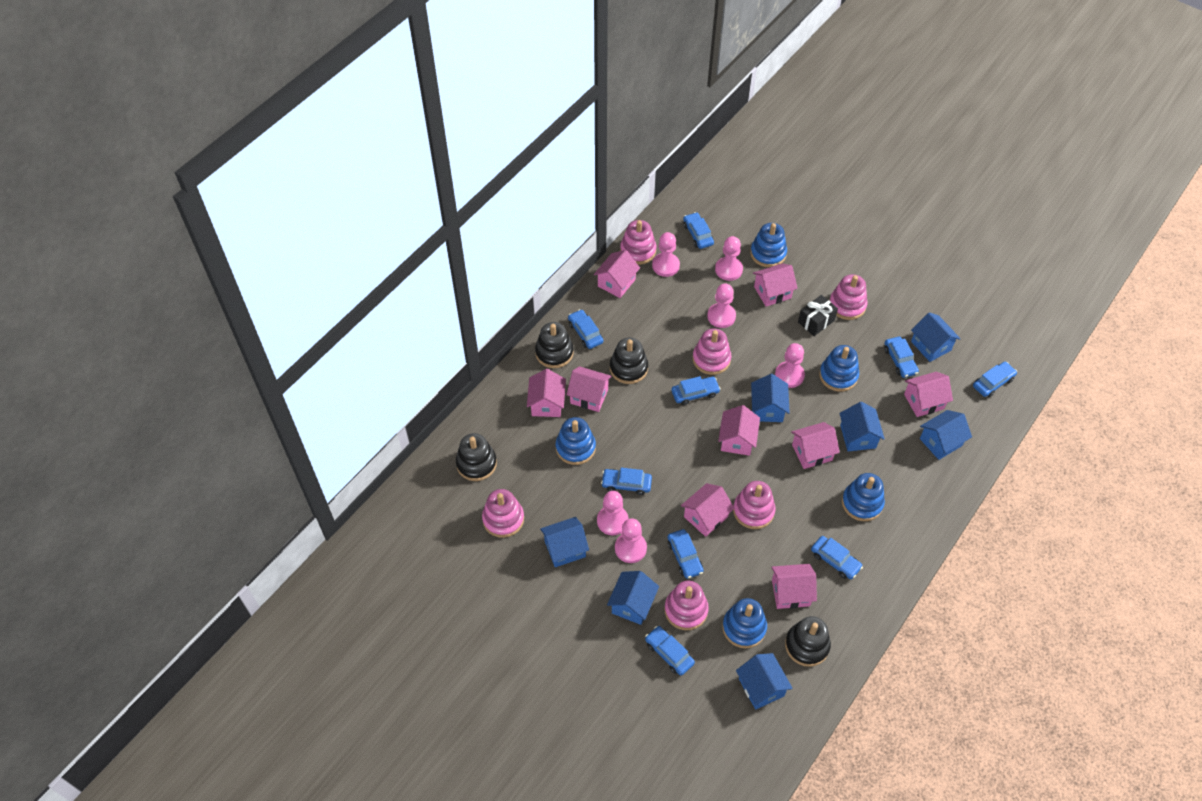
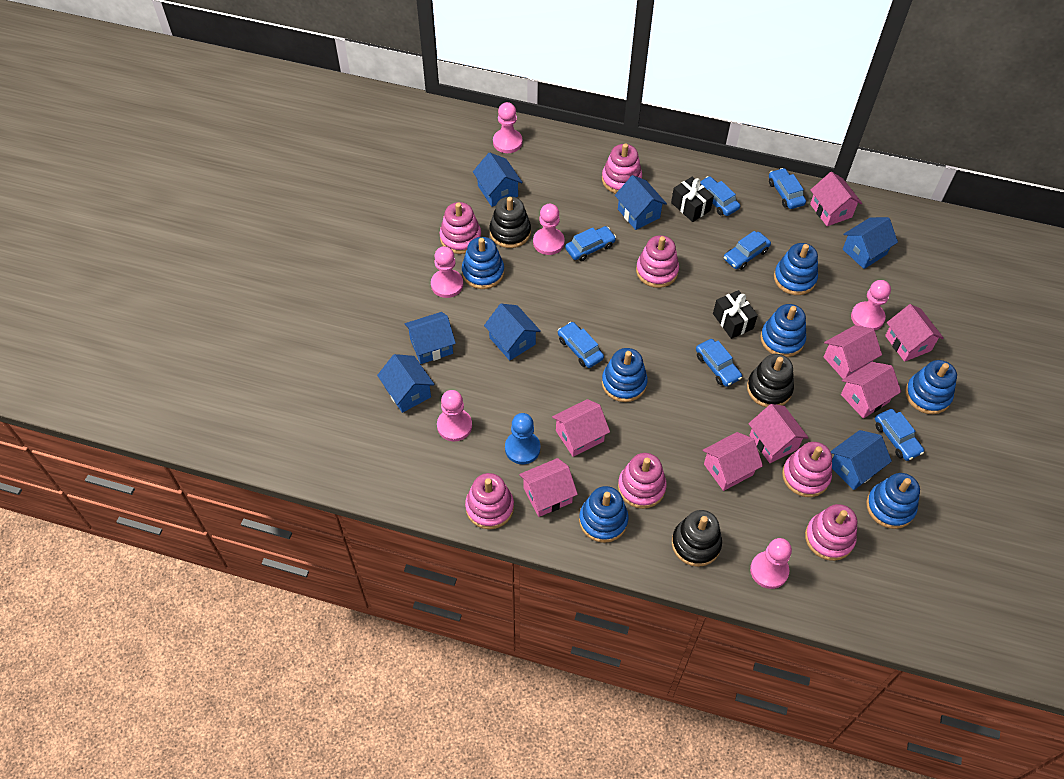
black gift: [798,295,838,336] = 1 -> [671,177,714,222] [713,290,758,339] = 2
black stacking toy: [456,433,497,481] [535,322,574,368] [610,337,648,384] [785,616,831,667] = 4 -> [490,196,531,248] [672,510,722,567] [747,354,794,407] = 3
blue car: [568,309,604,349] [601,468,652,495] [645,626,695,676] [668,529,704,579] [671,376,721,405] [683,212,714,249] [811,536,863,579] [884,337,919,378] [973,362,1017,397] = 9 -> [558,322,604,368] [565,226,616,261] [696,339,742,387] [700,176,740,216] [724,231,771,270] [769,168,806,209] [875,409,924,461] = 7
blue pawn: none = 0 -> [505,413,540,464] = 1
blue stacking toy: [556,417,596,465] [722,598,767,648] [750,223,787,267] [819,345,859,392] [842,473,885,521] = 5 -> [462,237,504,289] [579,486,628,543] [602,348,648,402] [760,304,806,357] [774,243,818,295] [866,473,920,529] [905,360,957,414] = 7
pink house: [527,369,566,417] [566,366,612,412] [594,250,640,298] [681,483,735,537] [718,405,760,456] [753,263,798,306] [771,564,817,609] [791,422,840,469] [904,372,953,417] = 9 -> [519,458,578,517] [552,399,610,457] [702,432,763,491] [748,404,809,463] [810,172,862,226] [824,325,882,379] [841,362,901,419] [885,304,944,362] = 8
pink stacking toy: [482,489,524,538] [620,220,656,265] [664,581,709,630] [693,328,731,375] [733,481,776,529] [829,274,867,320] = 6 -> [440,202,481,254] [465,473,514,529] [602,143,642,194] [618,453,667,509] [636,235,679,288] [782,442,832,497] [805,504,857,561] = 7

